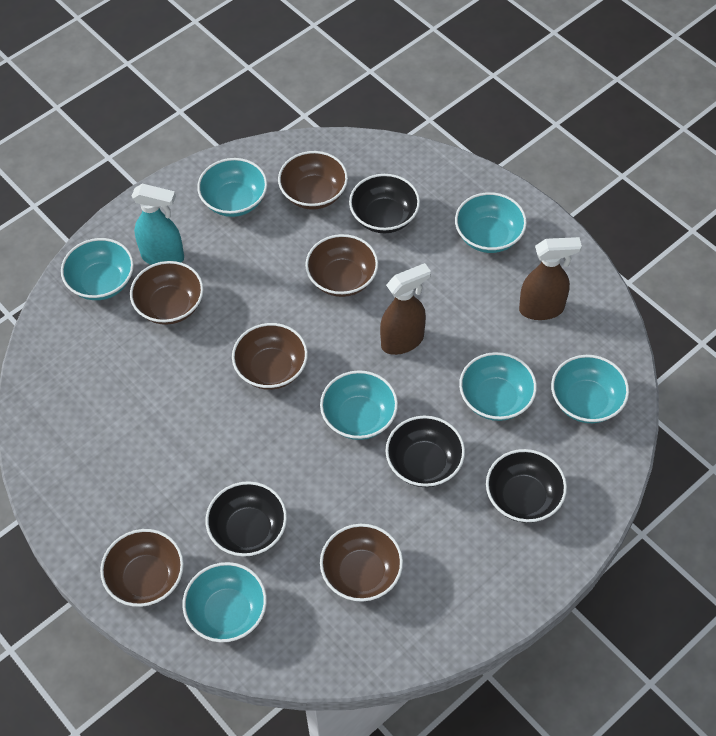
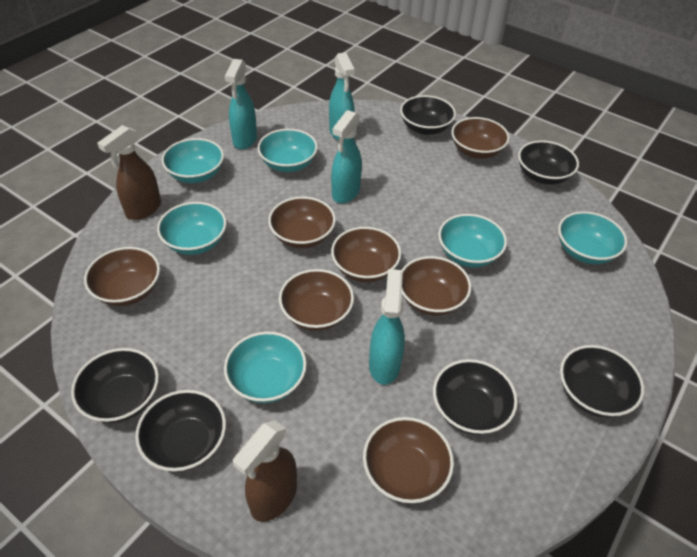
black bowl: [205,481,287,557] [349,174,420,233] [385,416,465,487] [486,449,567,523] = 4 -> [71,348,159,423] [135,390,226,472] [400,95,456,135] [433,359,518,435] [518,140,579,185] [560,345,644,418] = 6
brown bowl: [100,529,184,607] [130,261,204,325] [232,323,308,390] [278,151,348,210] [305,234,378,297] [320,524,403,602] = 6 -> [84,247,160,306] [268,197,336,249] [279,269,354,331] [331,227,401,282] [363,417,454,503] [401,256,471,316] [451,117,509,159] = 7
turquoise bowl: [61,238,134,300] [182,562,267,643] [197,158,267,217] [320,370,398,440] [455,192,527,253] [459,352,537,421] [551,355,629,423] = 7 -> [157,202,227,255] [162,138,224,183] [224,332,307,403] [257,129,318,172] [438,214,507,267] [558,211,627,264] = 6
turquoise spray bottle: [131,184,184,265] = 1 -> [225,59,257,149] [329,52,355,141] [331,110,362,203] [369,269,405,385] = 4

